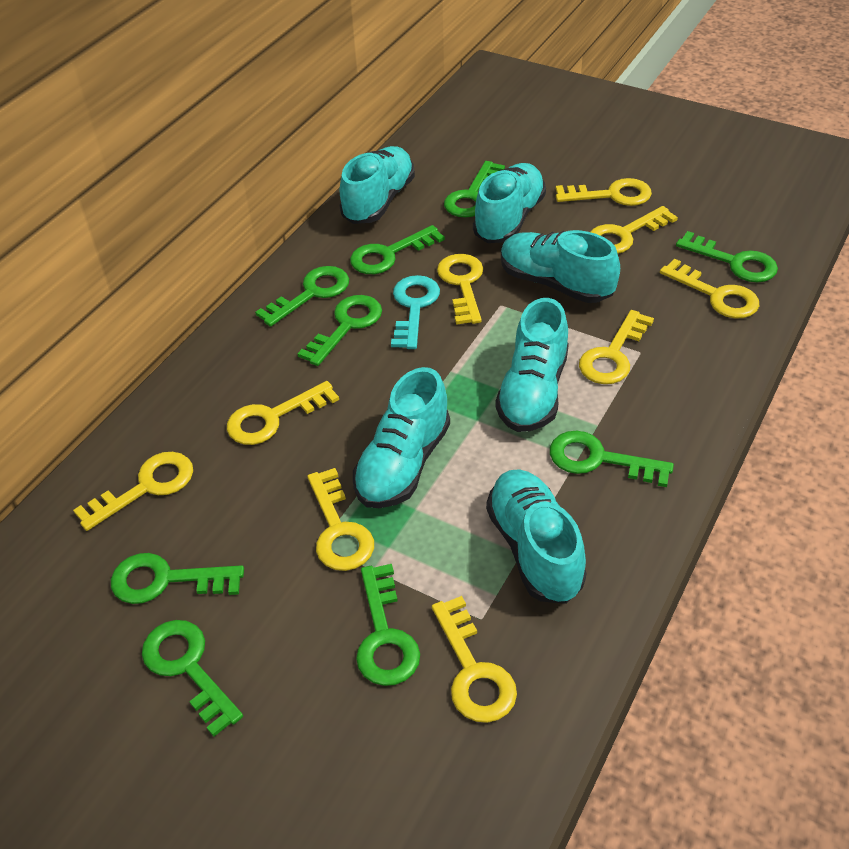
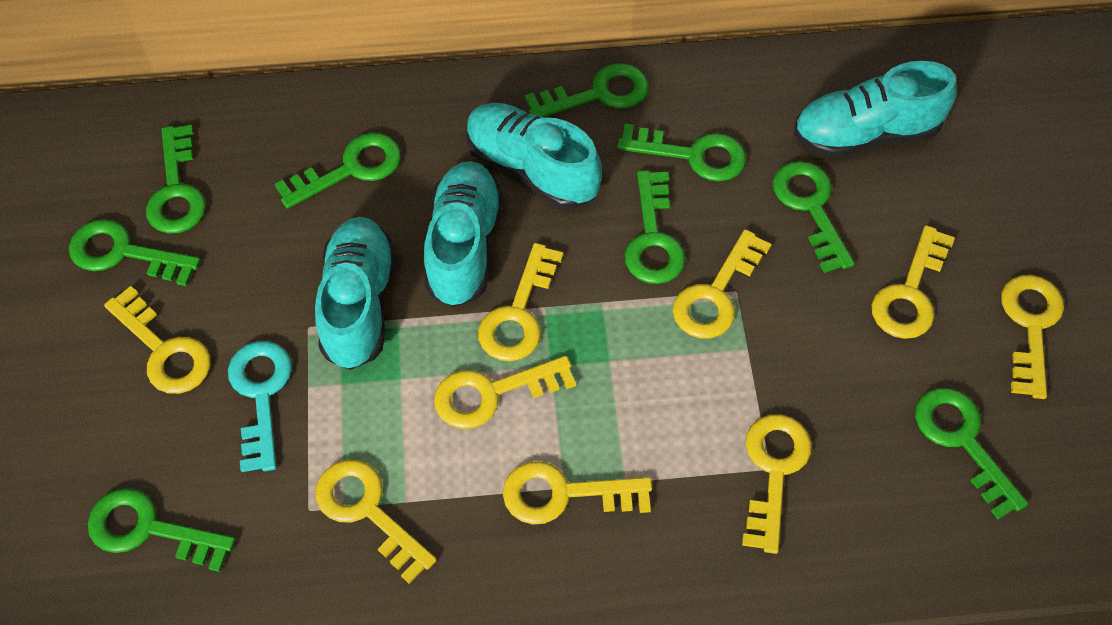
turquoise shoe: [340,146,415,224] [353,367,450,508] [473,163,546,243] [486,469,586,604] [495,298,569,432] [501,230,620,303] = 6 -> [315,217,396,370] [424,161,503,307] [466,103,602,209] [793,61,957,158] = 4

